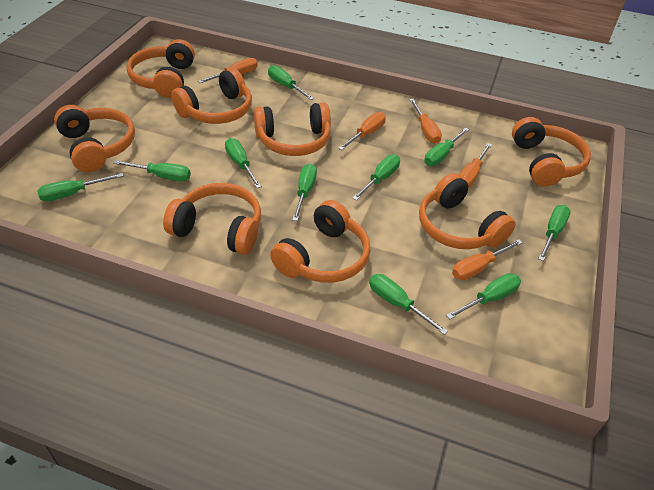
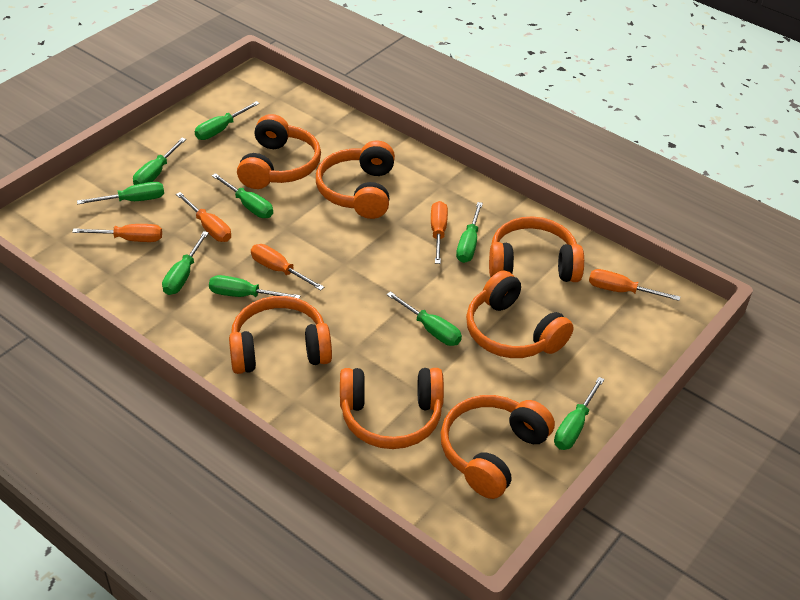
green screwdriver: [37,173,124,201] [113,160,191,182] [225,138,262,188] [268,65,314,100] [292,164,317,221] [353,154,400,200] [369,274,448,335] [424,127,469,166] [446,273,521,319] [538,205,571,261] = 10 -> [77,182,164,205] [133,138,186,185] [162,231,209,295] [195,101,260,140] [209,275,301,299] [212,173,273,218] [386,291,462,346] [456,202,483,263] [554,377,604,450] = 9
orange headphones: [54,105,135,172] [126,39,195,98] [163,183,261,255] [171,68,252,124] [254,102,331,156] [270,200,370,283] [419,173,515,249] [512,117,591,187] = 8 -> [229,296,332,374] [237,114,321,189] [316,141,395,219] [340,368,444,449] [441,395,555,499] [466,270,574,358] [489,216,584,282] = 7

